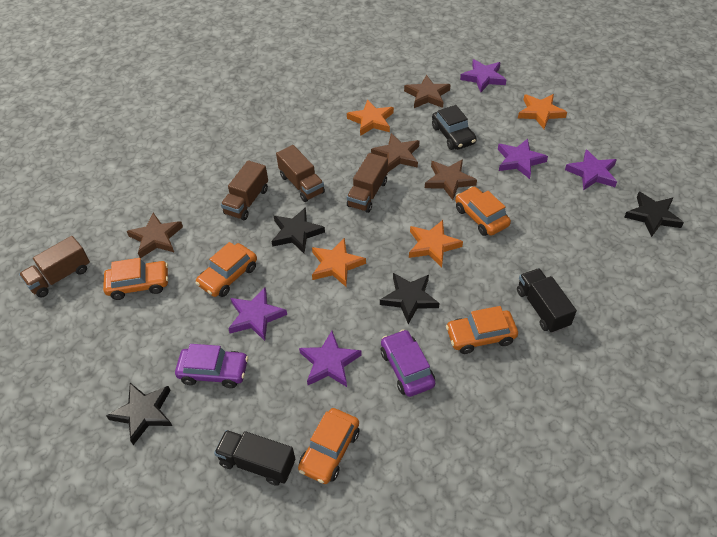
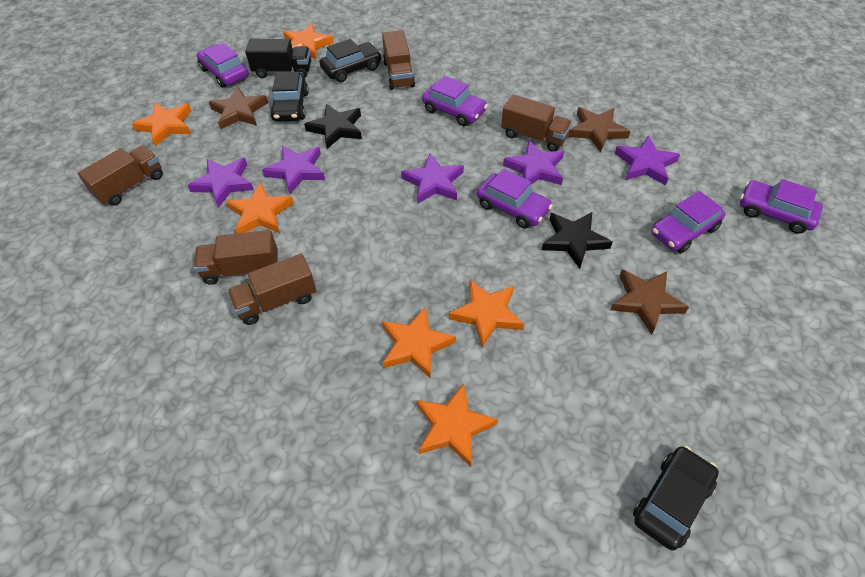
black car: [432,105,477,150] = 1 -> [270,72,309,121] [320,39,382,82] [633,446,719,550] = 3
black star: [106,383,172,445] [271,207,325,253] [380,273,439,324] [624,192,684,237] = 4 -> [304,104,362,149] [542,212,613,269] = 2
black truck: [214,430,295,486] [517,268,577,333] = 2 -> [245,39,311,78] = 1
brown star: [127,213,183,258] [371,133,419,172] [404,75,450,108] [425,159,477,200] = 4 -> [209,86,268,129] [568,107,631,152] [610,270,689,335] = 3
brown truck: [19,236,90,297] [221,160,268,220] [276,145,325,202] [347,153,388,213] = 4 -> [77,146,163,205] [194,230,278,285] [227,254,316,325] [382,30,415,90] [501,94,572,151] = 5
orange car: [103,258,168,300] [195,242,257,297] [298,408,360,484] [446,306,518,354] [455,186,511,236] = 5 -> none = 0
orange star: [312,238,366,287] [347,99,394,136] [409,220,463,268] [518,94,567,129] = 4 -> [132,103,192,147] [226,182,294,234] [283,23,334,60] [382,306,456,379] [417,383,498,467] [449,280,524,347] = 6
purple car: [175,344,248,388] [381,329,435,397] = 2 -> [196,43,249,88] [422,76,488,126] [477,169,553,229] [651,191,725,253] [740,179,823,234] = 5

